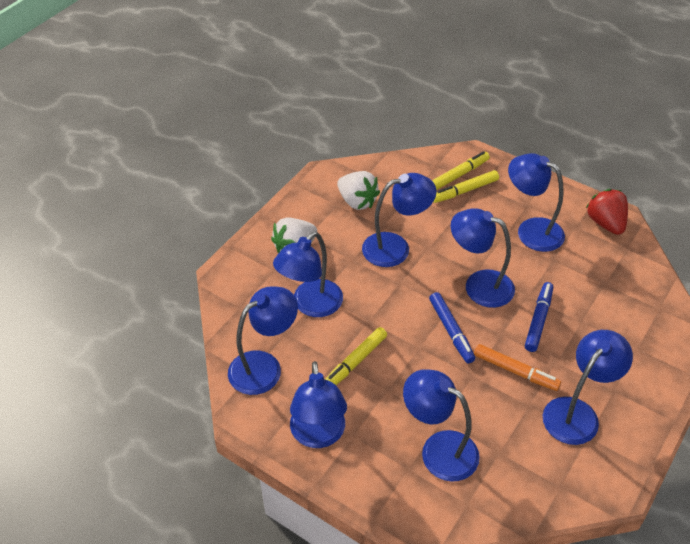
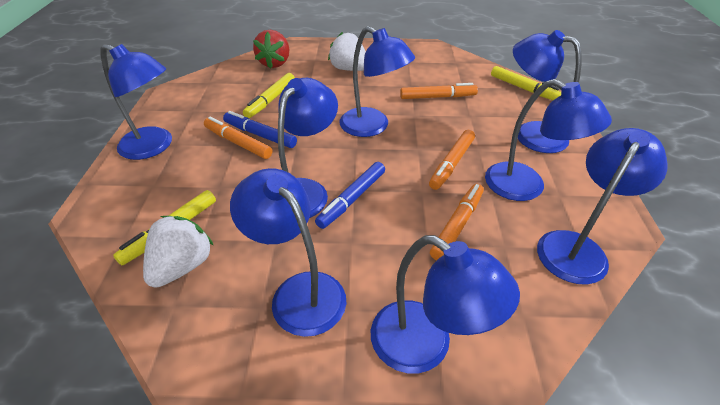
orange marker: [474,344,561,391] = 1 -> [204,117,272,159] [400,83,478,99] [429,130,475,190] [430,184,484,260] = 4

